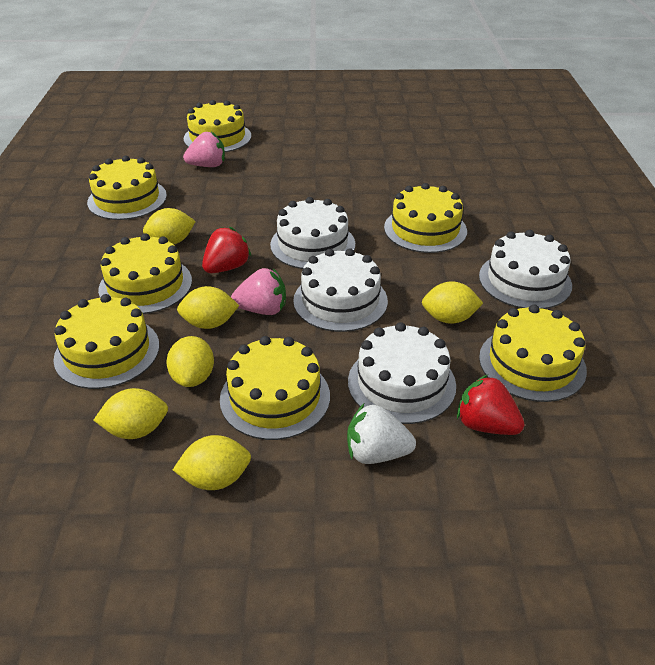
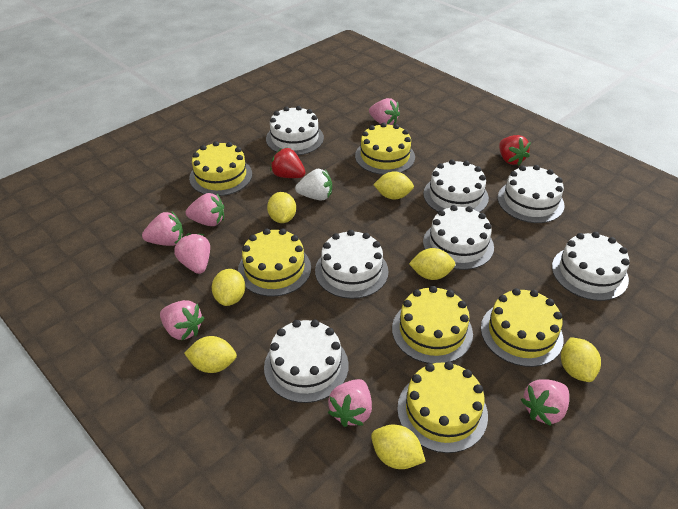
pink strawberry: [183,132,225,167] [231,268,286,315] = 2 -> [142,212,183,246] [160,300,204,341] [174,233,210,274] [186,193,224,226] [328,379,372,427] [369,98,400,125] [521,379,569,426] = 7
white cake: [270,197,355,269] [293,248,388,332] [348,322,456,424] [479,230,572,309] = 4 -> [264,319,349,403] [266,106,324,155] [315,230,389,299] [423,159,489,212] [423,205,494,270] [498,165,565,223] [552,232,630,301] = 7
yellow cake: [53,294,159,389] [87,156,167,220] [98,233,192,314] [184,100,251,152] [220,336,330,440] [384,183,467,253] [479,304,587,402] = 7 -> [189,141,252,196] [238,228,311,297] [355,122,415,175] [392,286,473,364] [397,361,488,453] [481,288,563,367] = 6
yellow lemon: [94,388,168,439] [143,208,196,245] [166,336,214,387] [173,435,251,490] [177,286,239,329] [422,281,483,324] = 6 -> [184,336,237,373] [212,269,245,306] [267,192,296,223] [371,425,426,469] [373,171,414,200] [409,248,455,280] [561,337,601,382] = 7

